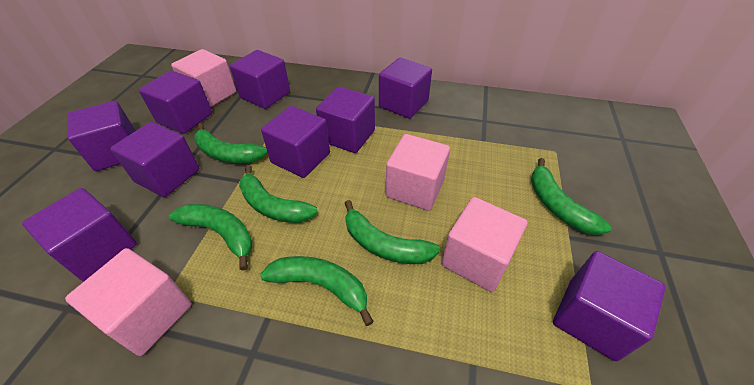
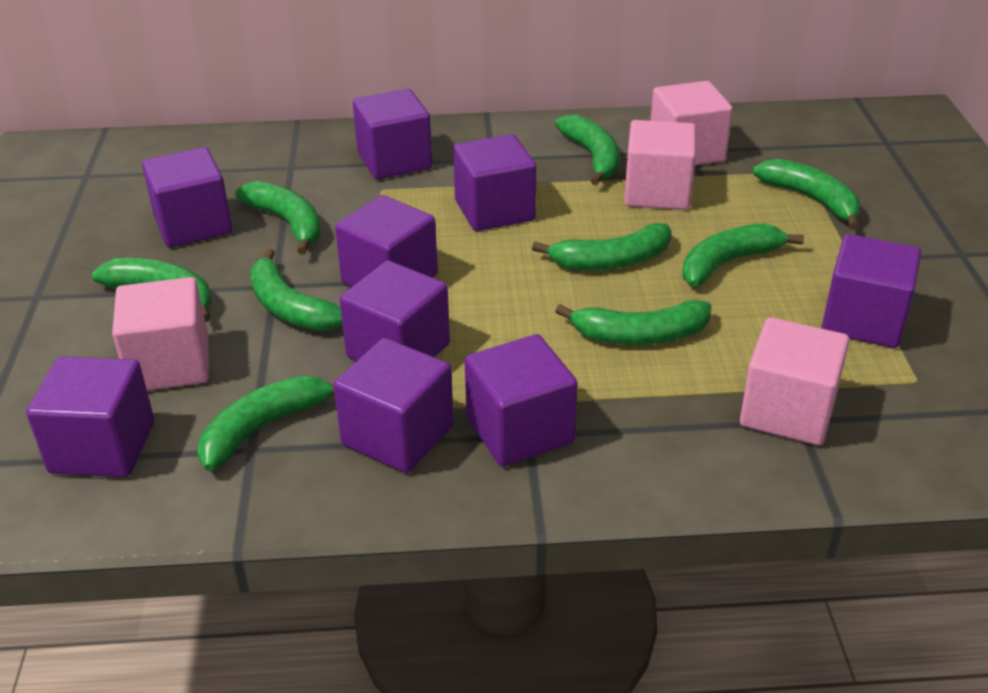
green banana: [169,204,252,271] [194,123,268,163] [239,165,318,223] [260,256,374,326] [345,200,440,264] [531,158,611,235] = 6 -> [92,258,212,322] [198,376,335,471] [235,181,321,254] [250,249,342,331] [532,223,672,270] [555,114,620,186] [555,300,711,345] [682,223,804,286] [753,159,860,230] = 9

